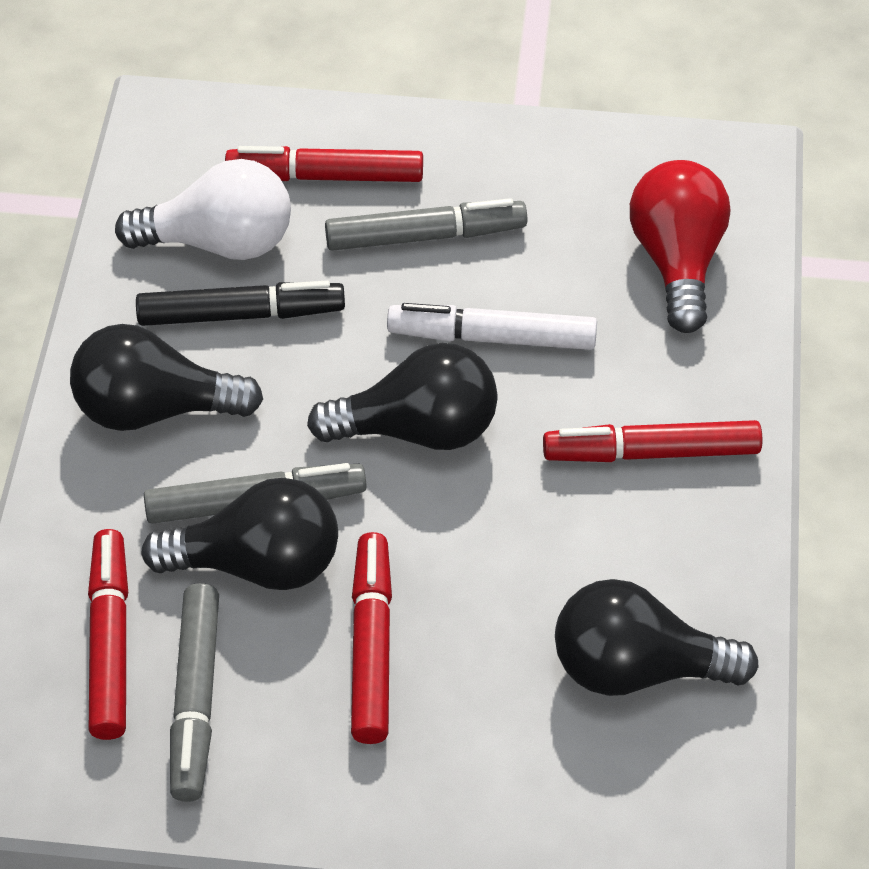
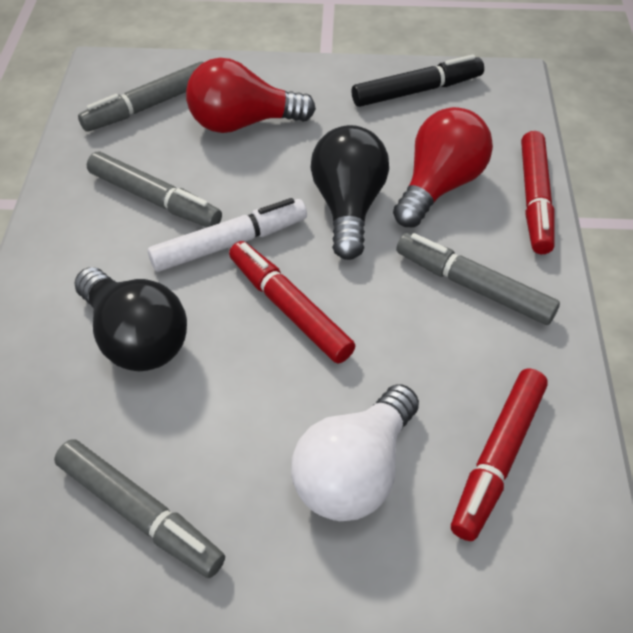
black light bulb: [70,324,263,431] [141,478,338,590] [307,343,498,450] [555,579,758,696] = 4 -> [74,267,187,371] [311,125,389,260] = 2
grey marker: [144,463,367,524] [170,583,219,802] [325,198,527,251] = 3 -> [54,439,225,578] [78,61,204,131] [87,152,222,227] [396,233,560,325] = 4
red light bulb: [630,160,730,333] = 1 -> [186,58,316,133] [393,107,493,227] = 2
red marker: [88,529,128,740] [225,146,423,182] [351,532,392,744] [543,420,762,462] = 4 -> [229,241,355,363] [451,369,548,541] [521,131,555,254] = 3

